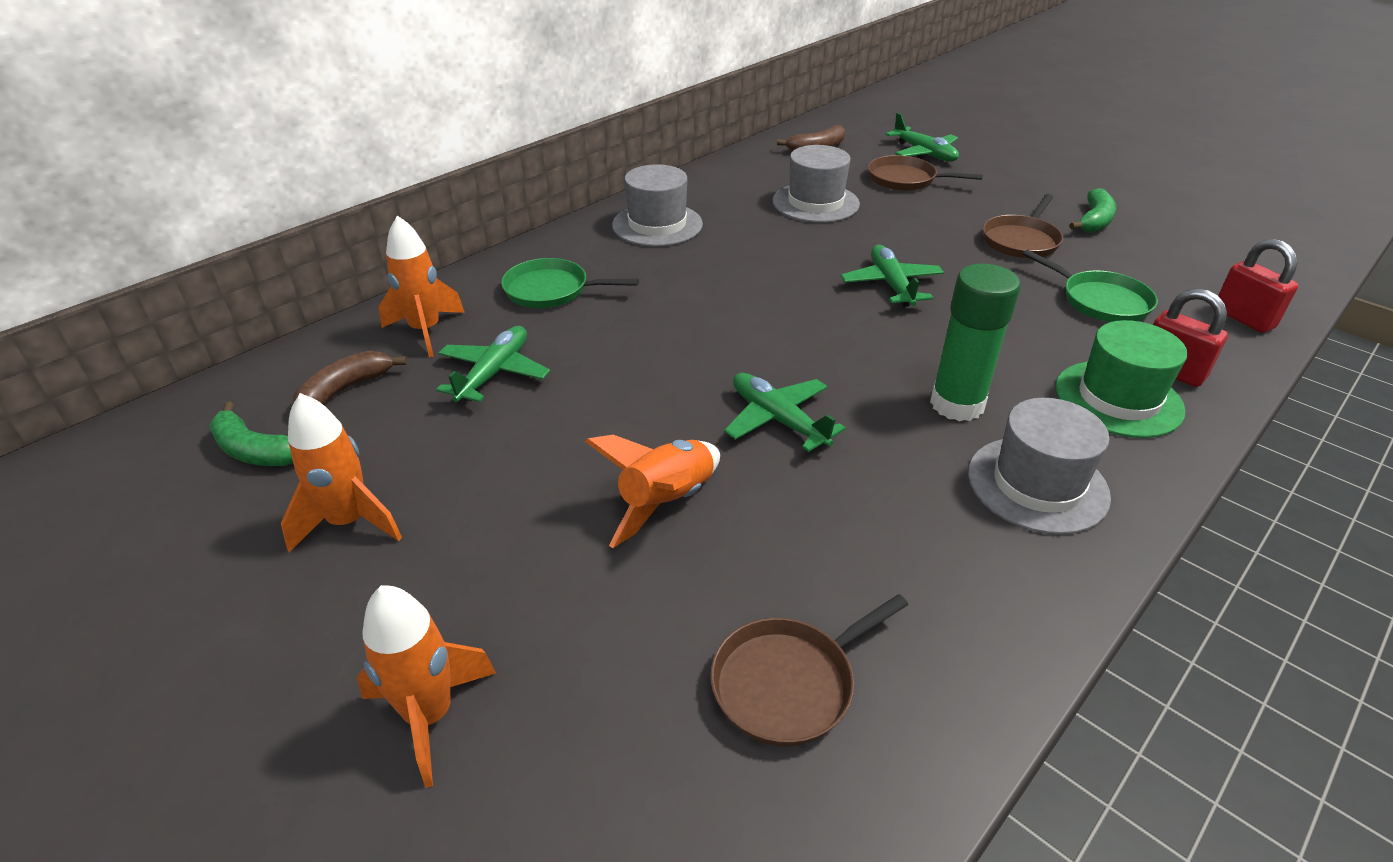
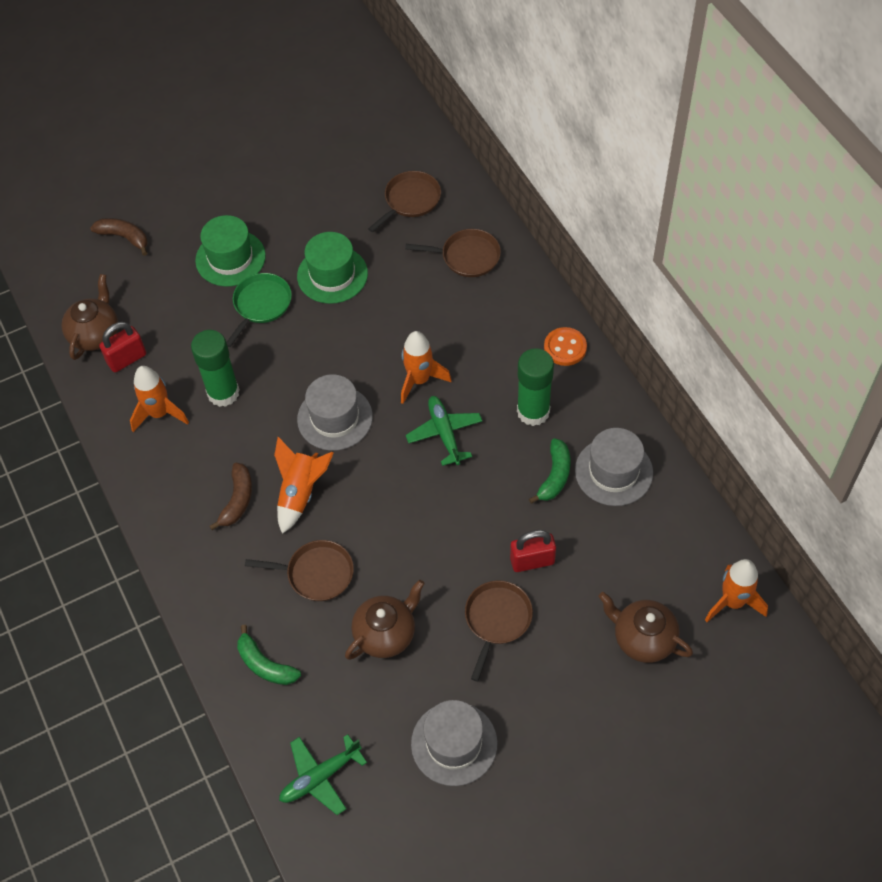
brown pan: [710,594,908,746] [868,155,983,191] [983,194,1063,258] = 3 -> [245,540,354,601] [368,171,441,232] [405,229,501,277] [465,580,533,682] = 4
brown teapot: none = 0 -> [61,274,118,360] [345,579,425,660] [598,592,693,663] = 3
green glue stick: [930,264,1020,421] = 1 -> [191,330,240,407] [517,348,554,426] = 2
green hat: [1055,320,1188,438] = 1 -> [195,215,266,287] [297,232,368,304] = 2
green pan: [501,258,639,308] [1023,250,1158,322] = 2 -> [226,273,292,347] = 1
green plane: [436,326,550,402] [724,373,846,452] [841,245,944,307] [885,113,959,161] = 4 -> [279,734,367,815] [406,396,482,466] = 2
orange button: none = 0 -> [544,327,587,366] = 1

